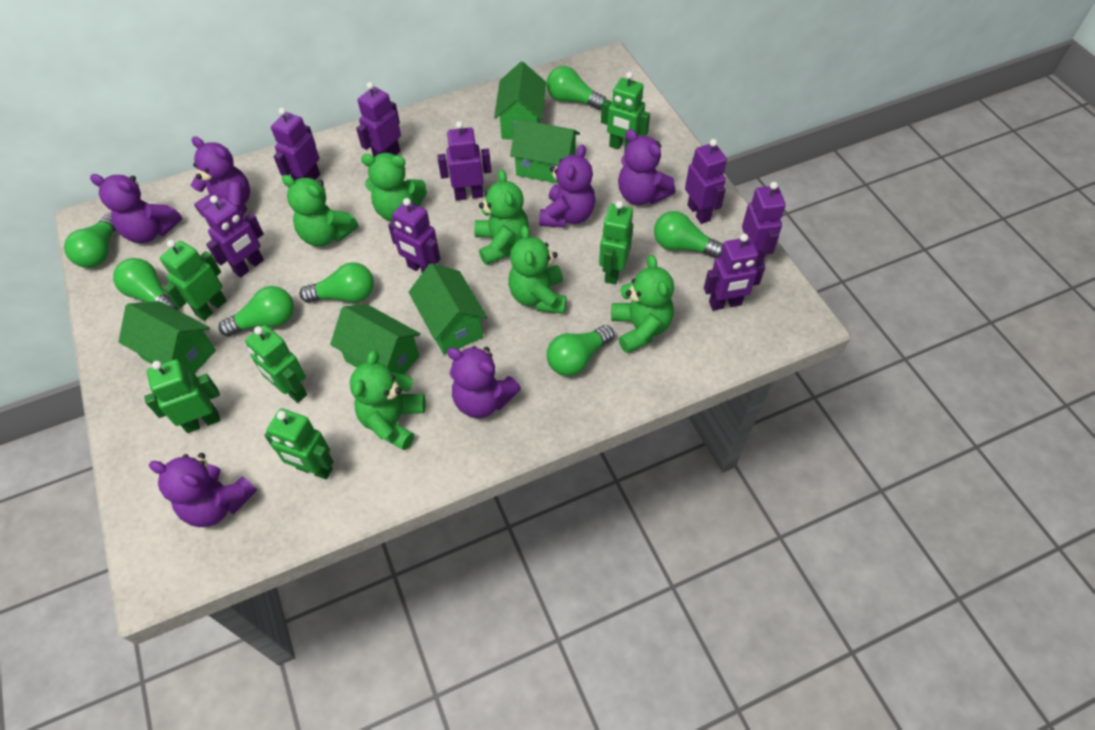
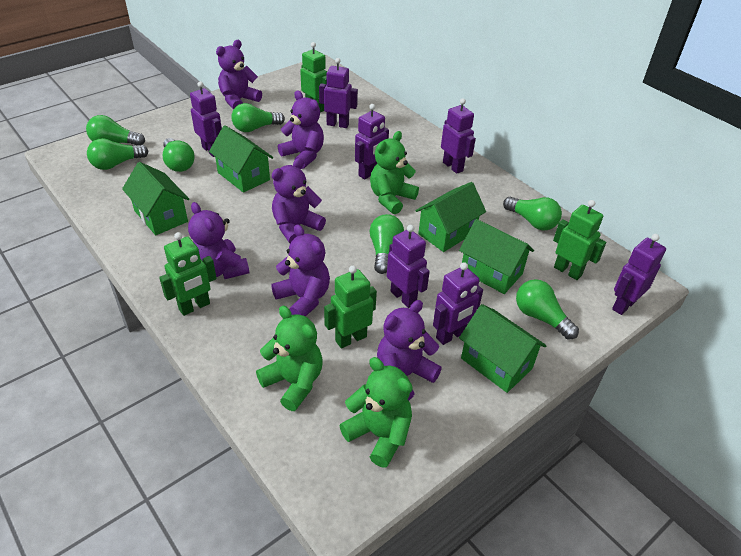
green robot: [144,359,220,433] [160,240,227,321] [245,325,307,403] [264,408,334,480] [599,201,633,284] [601,72,650,152] = 6 -> [159,232,217,316] [300,42,327,112] [324,266,377,349] [553,200,606,280] = 4
green teddy bear: [282,175,359,247] [350,350,426,451] [361,153,427,221] [474,169,529,265] [508,225,567,314] [611,255,674,353] = 6 -> [256,306,322,411] [339,357,413,468] [370,131,419,214] = 3
purple robot: [202,195,264,278] [271,108,320,181] [356,82,401,157] [388,198,440,273] [437,121,492,201] [685,139,727,224] [704,234,765,311] [742,182,786,262] = 8 -> [190,81,222,157] [319,58,358,128] [355,104,389,179] [387,225,430,308] [433,262,483,345] [441,98,476,174] [612,234,666,315] = 7

